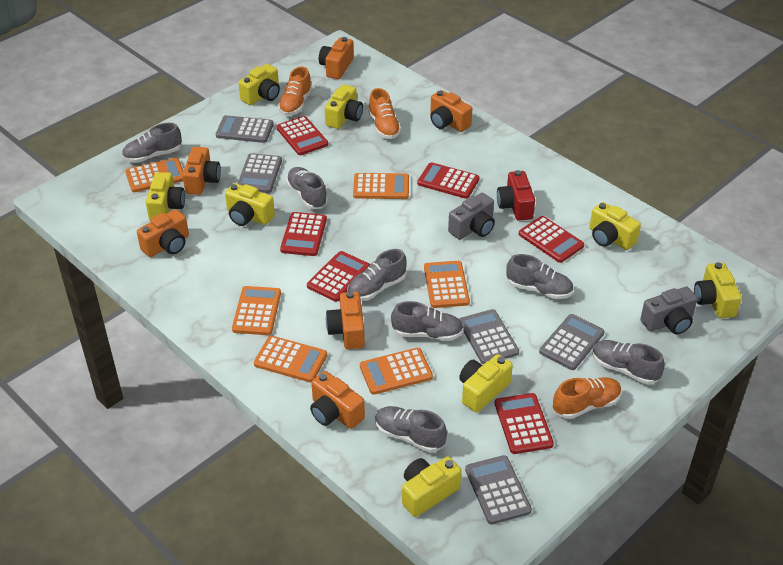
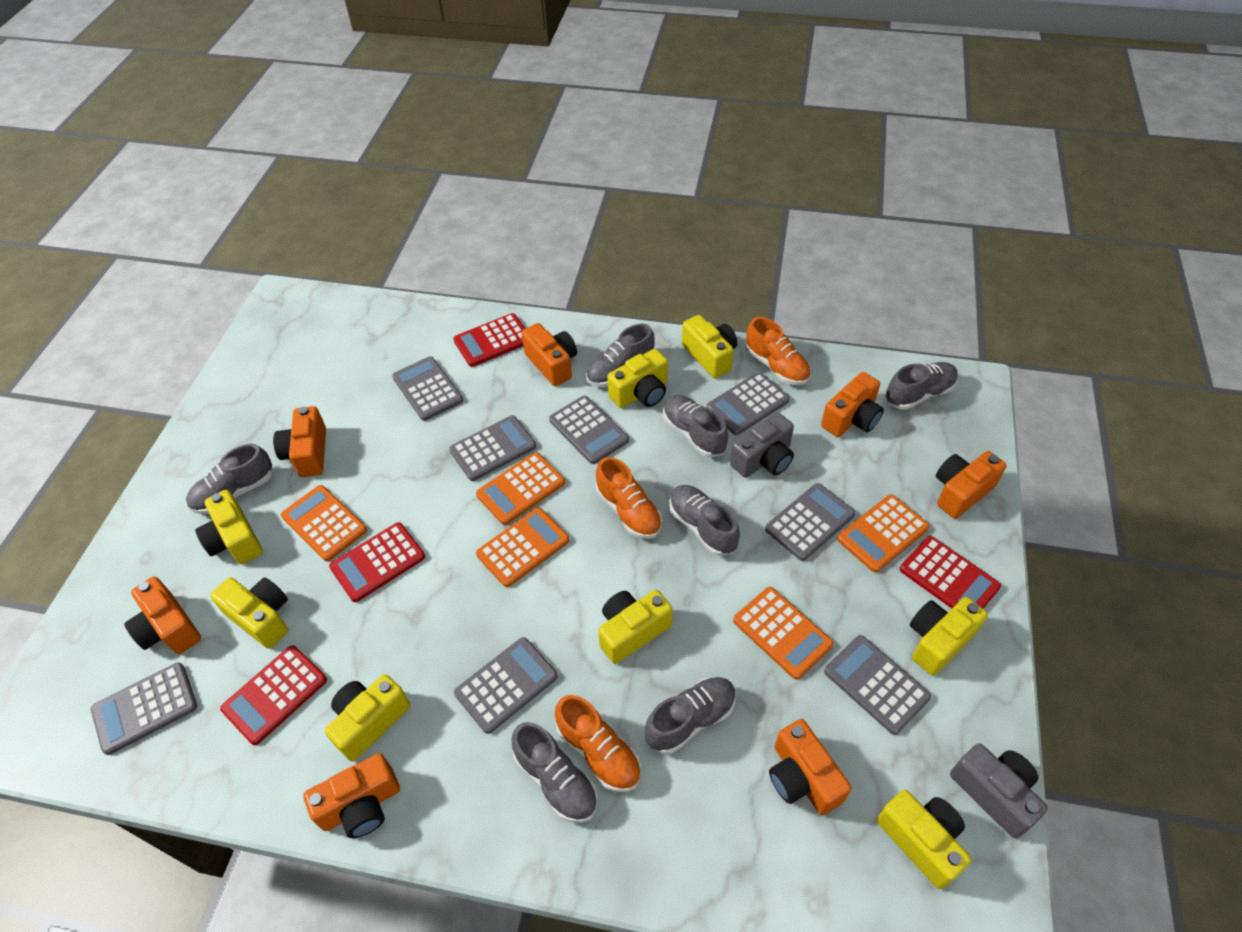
grey calculator: [216,115,274,143] [237,153,282,193] [459,309,519,364] [465,455,532,524] [539,314,605,370] = 5 -> [91,662,197,755] [392,356,463,421] [449,415,536,481] [454,637,558,734] [549,396,629,464] [707,372,790,435] [765,483,855,561] [824,635,931,735] = 8
orange calculator: [125,158,183,192] [232,286,281,335] [254,336,327,382] [353,173,409,199] [360,348,433,395] [424,261,470,308] = 6 -> [281,485,367,561] [476,452,565,525] [476,508,570,587] [733,587,834,680] [837,494,930,573] = 5
orange camera: [137,209,189,257] [182,147,221,195] [310,371,365,429] [319,37,354,79] [326,291,365,349] [430,90,472,132] = 6 -> [124,577,201,654] [273,406,326,477] [303,753,400,838] [521,323,577,386] [769,719,852,815] [821,372,884,437] [936,451,1007,519] = 7
red calculator: [276,116,328,155] [280,212,327,256] [307,251,370,302] [417,162,480,199] [494,393,554,454] [519,216,584,263] = 6 -> [220,645,327,745] [329,522,425,602] [453,313,525,367] [900,536,1001,609] = 4
red camera: [497,170,535,221] = 1 -> none = 0

